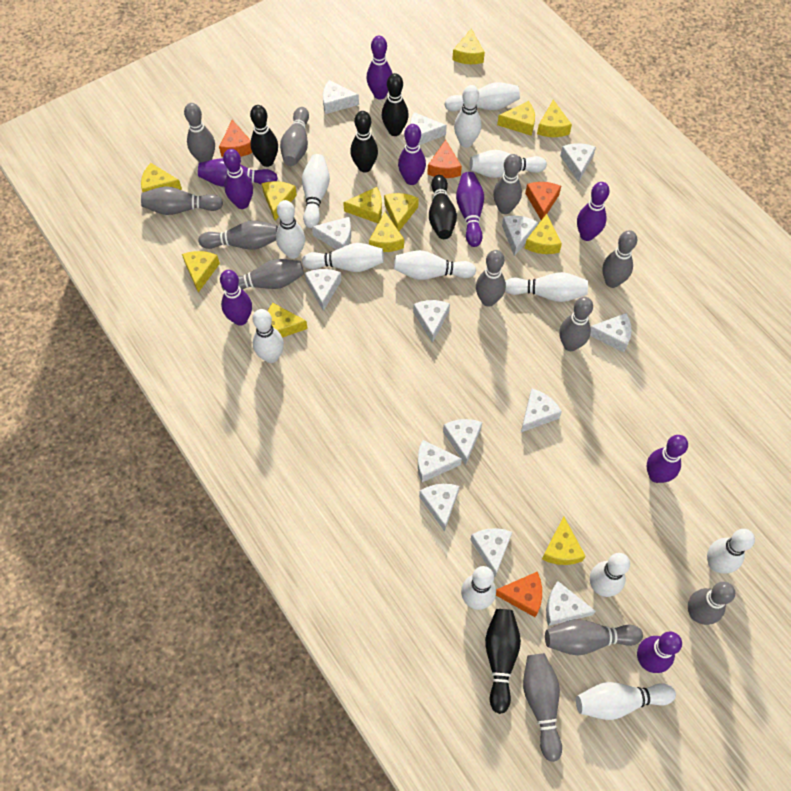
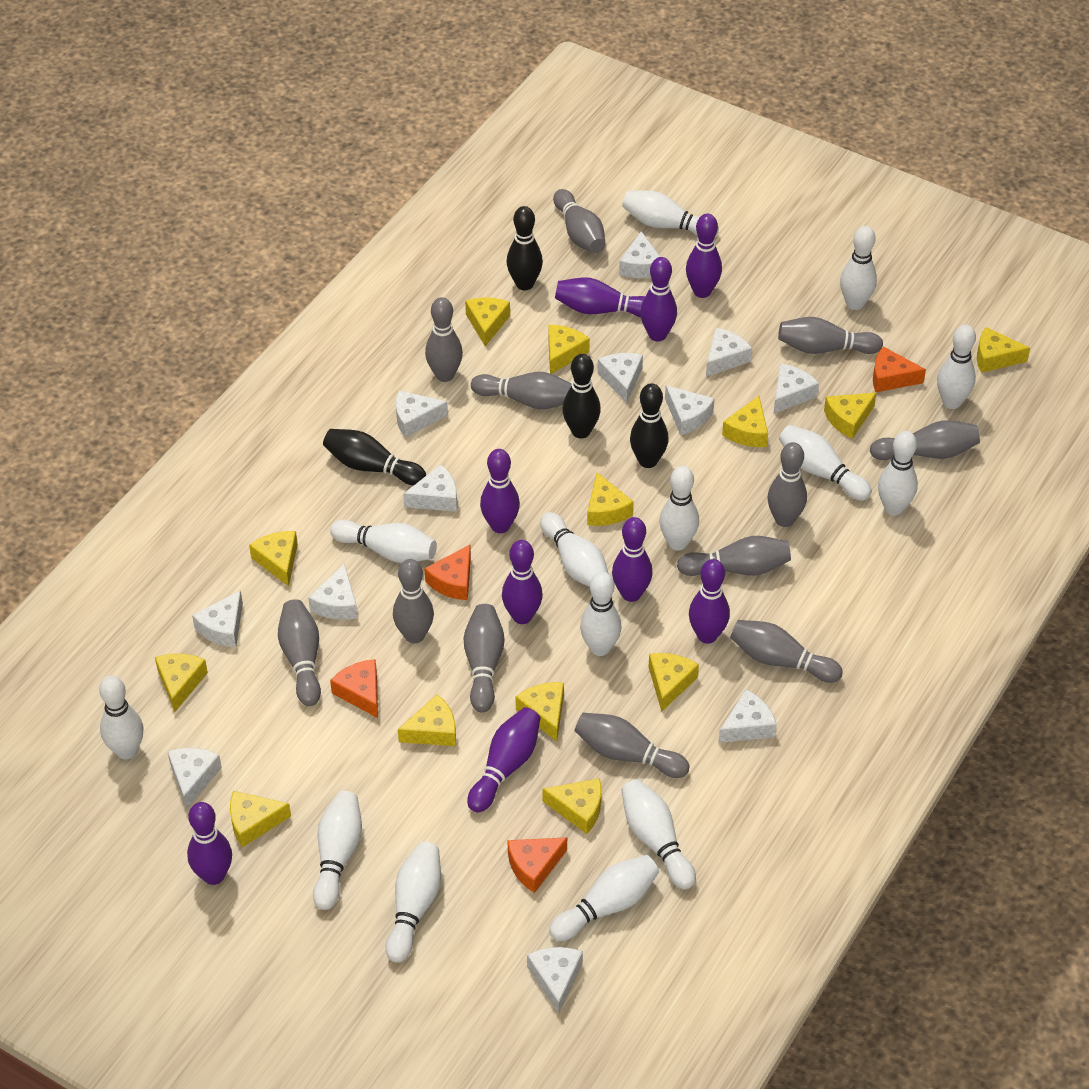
black bowling pin: [250,105,278,167] [350,111,378,173] [382,73,409,136] [429,175,457,239] [485,609,521,714] = 5 -> [323,429,426,485] [507,206,543,290] [562,354,601,438] [630,383,669,468] = 4
white bowling pin: [253,309,284,363] [276,200,305,259] [302,154,330,228] [302,243,384,272] [394,250,476,280] [444,82,520,111] [454,85,481,148] [461,566,496,610] [470,150,547,178] [505,272,588,302] [576,682,676,720] [590,553,630,597] [707,529,755,574] = 13 -> [99,676,144,759] [313,791,362,910] [330,520,437,563] [386,842,441,963] [540,512,609,587] [549,855,659,941] [580,572,622,656] [621,779,696,889] [622,190,719,237] [659,466,699,551] [779,425,872,501] [840,226,877,310] [878,431,918,516] [937,324,976,409] = 14
white cheese: [305,269,342,311] [312,217,351,250] [323,80,359,114] [410,112,447,145] [413,300,450,343] [418,440,462,482] [419,484,459,532] [443,419,482,465] [470,528,512,577] [502,216,538,256] [521,389,562,432] [546,581,596,626] [560,143,596,182] [590,313,631,353] = 14 -> [167,748,222,809] [192,590,243,647] [308,563,358,620] [396,391,448,438] [403,465,457,512] [527,947,583,1014] [597,353,643,403] [619,231,660,278] [665,385,715,435] [706,328,752,377] [718,689,777,743] [773,363,819,414] = 12
yellow cheese: [141,163,182,192] [182,251,220,293] [261,181,297,221] [268,303,308,338] [343,187,382,223] [369,212,404,252] [384,193,419,231] [452,29,485,64] [497,101,535,136] [525,214,562,254] [537,100,572,137] [542,516,586,565] = 12 -> [155,653,208,712] [230,791,291,848] [249,531,298,586] [398,694,456,746] [465,297,510,346] [516,682,564,741] [542,778,601,834] [548,325,590,374] [587,472,634,526] [649,653,699,712] [722,396,768,447] [824,392,877,439] [977,327,1030,373] = 13

